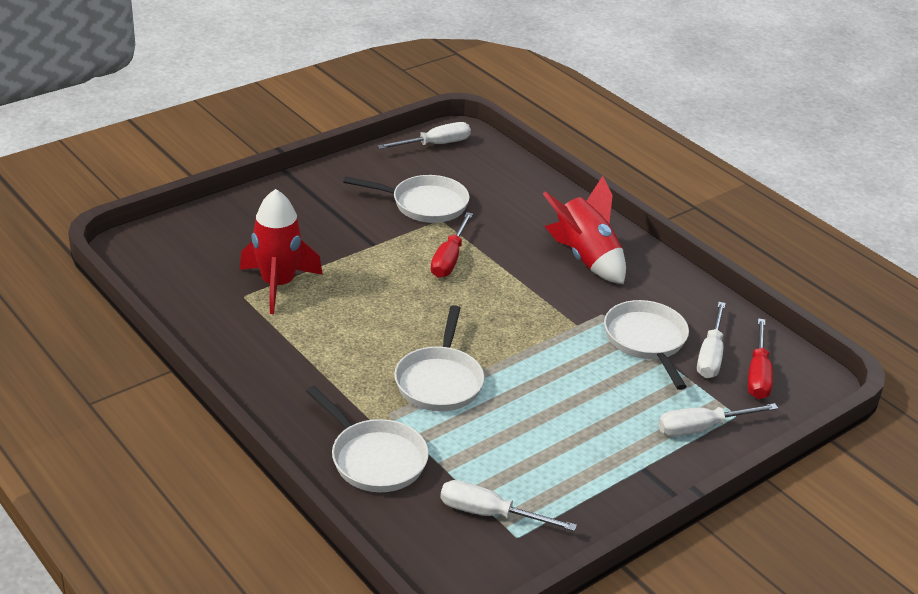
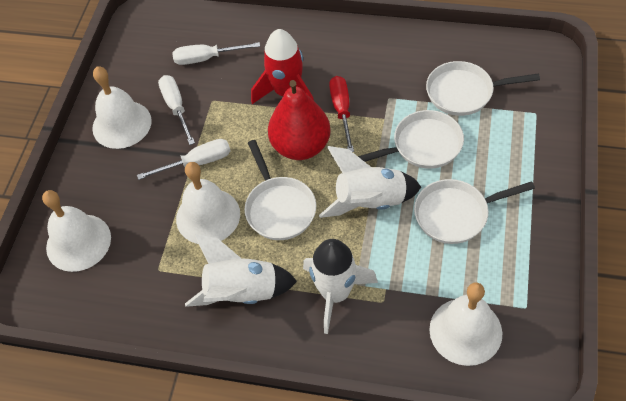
red pear: none = 0 -> [268,80,331,160] = 1
red rocket: [240,189,323,314] [543,176,626,284] = 2 -> [251,29,314,104] = 1
red screwdriver: [431,212,473,278] [748,318,773,399] = 2 -> [329,76,354,152] = 1
white bell: none = 0 -> [42,190,111,272] [92,66,152,149] [176,162,240,244] [429,282,502,366] = 4
white rocket: none = 0 -> [185,234,297,307] [303,239,378,334] [319,146,421,218] = 3
white screwdriver: [377,122,471,149] [440,480,577,531] [658,403,778,437] [697,302,726,378] = 4 -> [137,139,231,180] [158,75,195,145] [172,42,260,65] = 3

